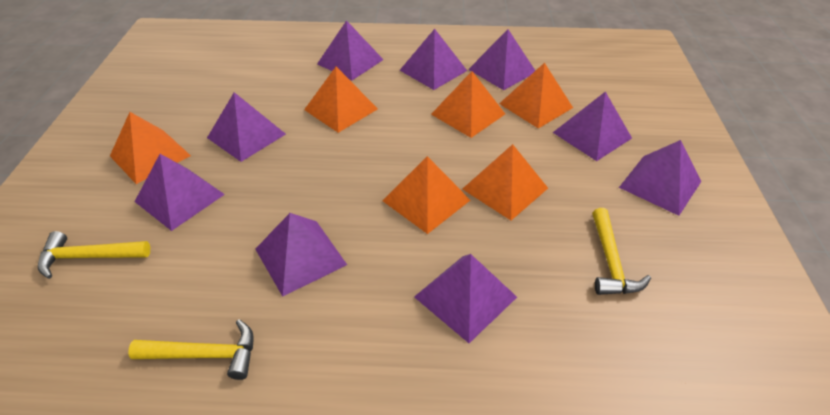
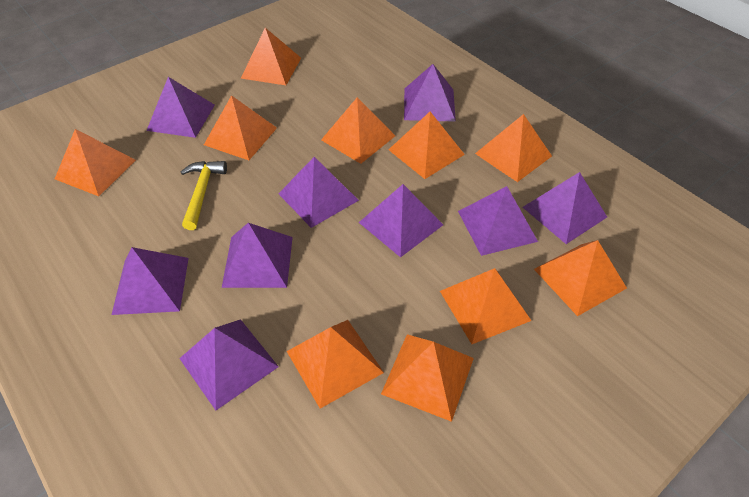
orange pyramid: [110,112,191,184] [304,67,378,133] [383,156,470,234] [431,71,505,138] [463,144,548,220] [499,63,573,129] = 6 -> [55,129,136,196] [204,95,277,160] [241,28,301,85] [287,320,384,409] [321,97,395,164] [381,334,474,422] [388,112,465,179] [440,268,532,344] [475,114,552,182] [534,240,627,316] = 10
yellow hammer: [38,231,150,279] [128,319,254,380] [592,208,651,295] = 3 -> [181,161,227,230] = 1

